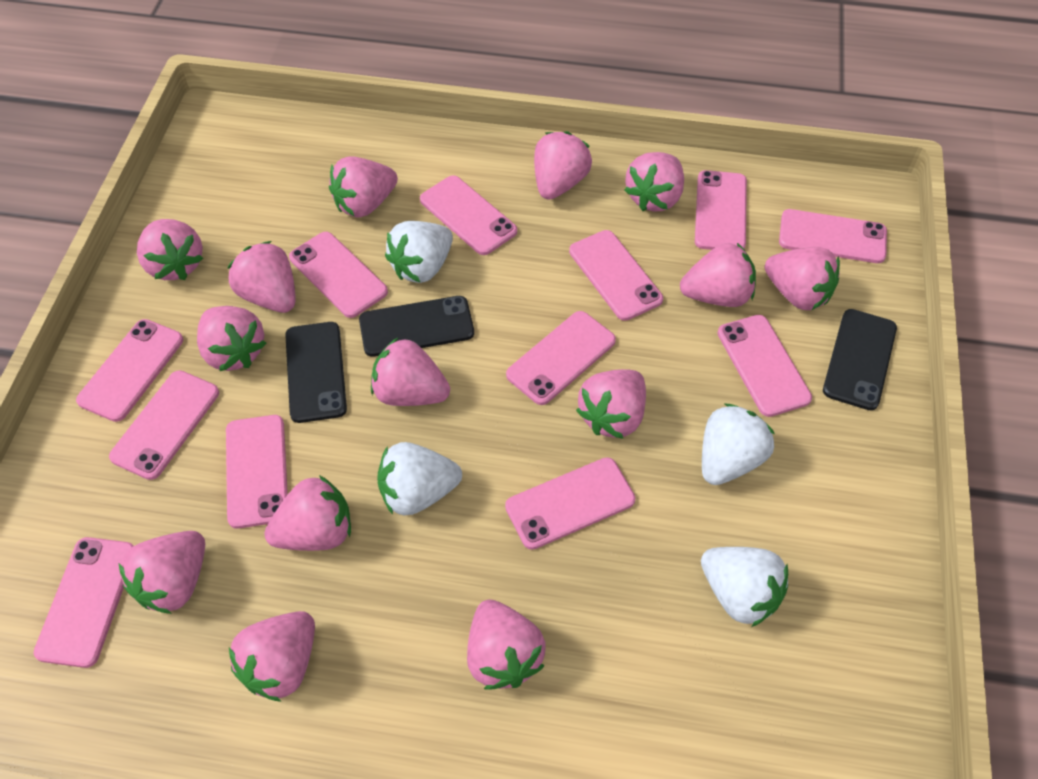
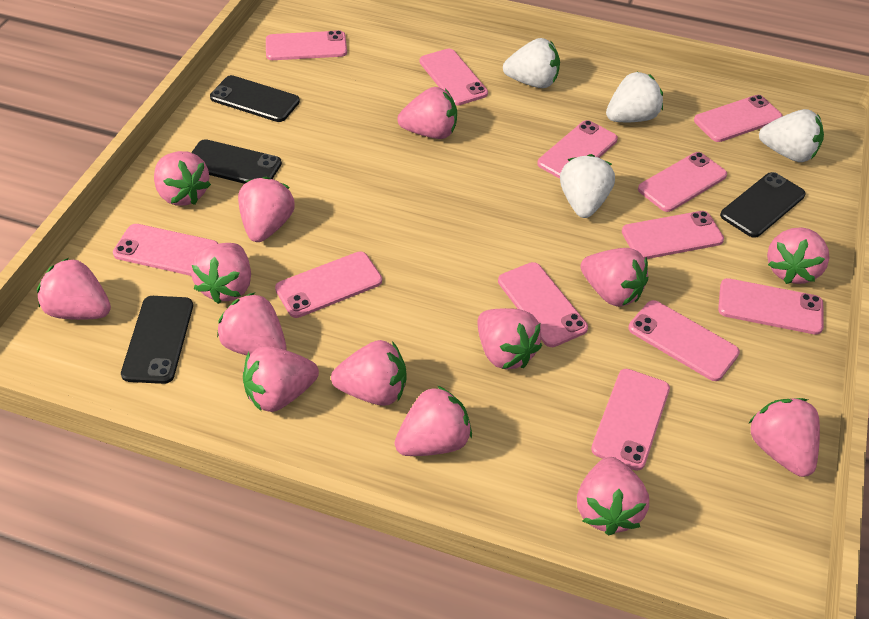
black phone: [285,322,347,423] [359,296,474,357] [823,309,897,410] = 3 -> [121,296,193,384] [191,139,282,184] [210,75,300,122] [720,172,806,238] = 4

